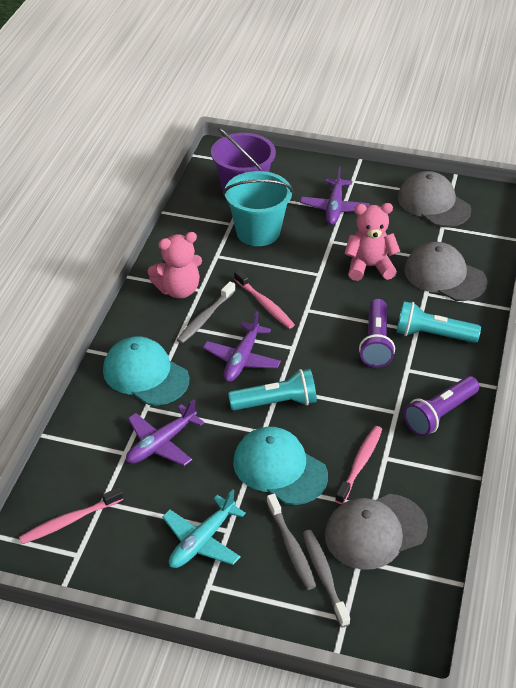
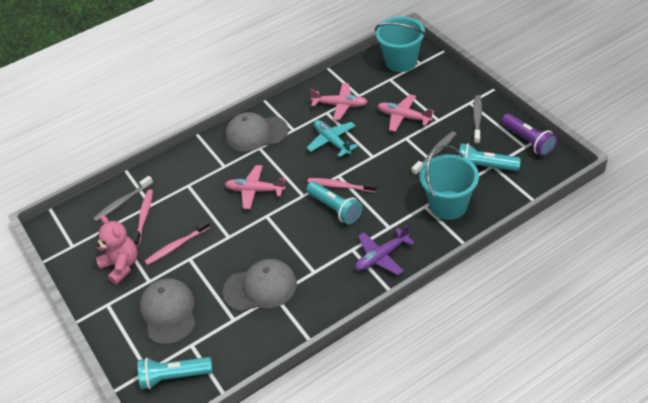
pink plane: none = 0 -> [225,165,286,209] [310,83,367,120] [377,94,434,132] = 3
pink teddy bear: [148,232,202,299] [344,203,400,281] = 2 -> [96,215,138,285] = 1
purple bucket: [211,128,276,197] = 1 -> none = 0
purple flashlight: [359,299,395,367] [404,376,479,436] = 2 -> [501,114,557,156] = 1
purple plane: [126,399,204,466] [203,311,281,382] [300,166,370,225] = 3 -> [355,225,415,275] = 1
turquoise bucket: [223,171,293,246] = 1 -> [375,17,426,72] [420,145,479,220] = 2
turquoise cap: [103,336,189,405] [233,427,328,505] = 2 -> none = 0
turquoise flashlight: [228,369,317,410] [396,301,481,343] = 2 -> [138,357,213,389] [306,182,363,225] [459,143,521,171] = 3

